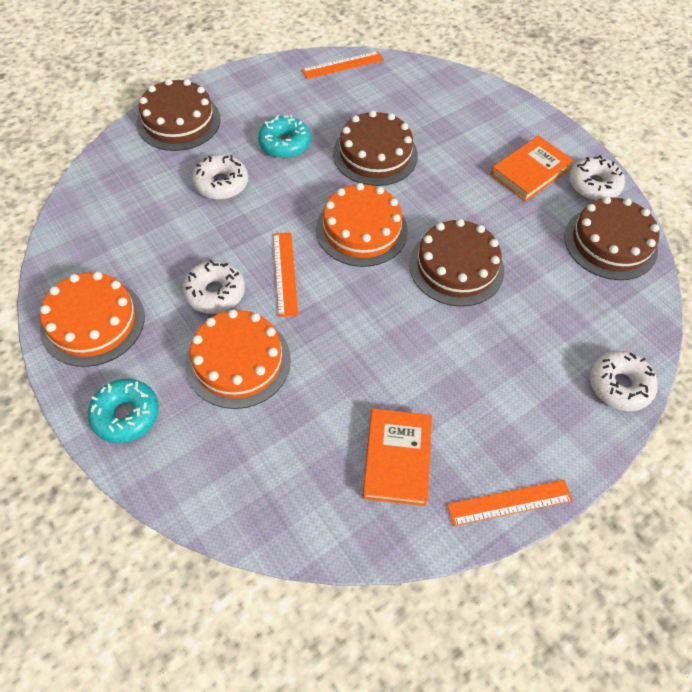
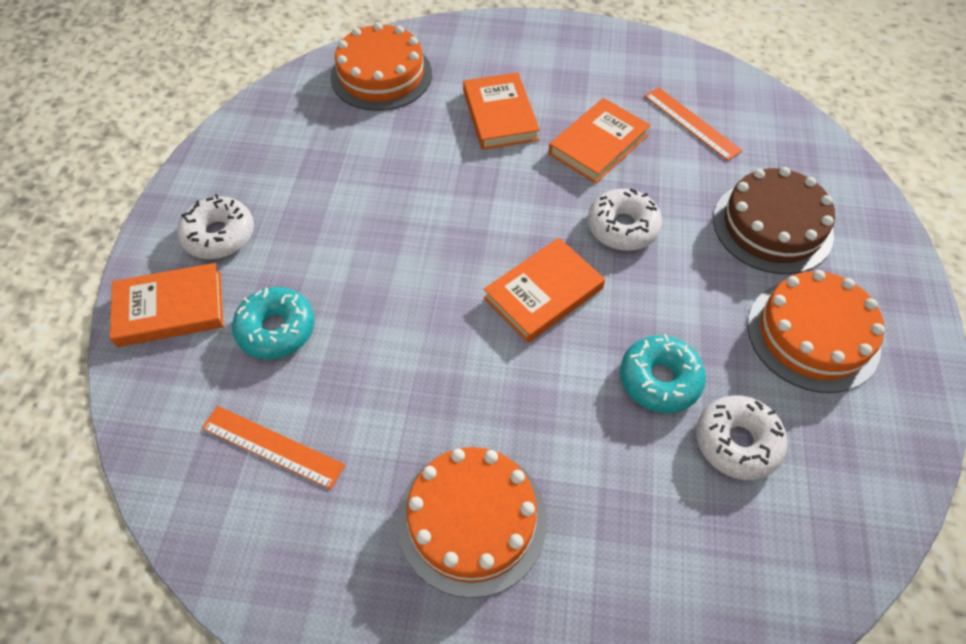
brown cake: [136,79,220,151] [333,110,418,186] [409,219,504,307] [564,196,660,280] = 4 -> [713,167,835,274] = 1
orange book: [363,408,432,506] [491,136,574,202] = 2 -> [110,263,224,347] [463,72,540,150] [484,238,605,343] [548,98,651,184] = 4
orange ruler: [273,232,298,317] [302,51,384,79] [447,480,573,526] = 3 -> [202,406,345,489] [644,87,743,161] = 2
white donut: [183,260,245,314] [192,155,248,200] [569,155,625,201] [589,351,658,411] = 4 -> [177,194,254,259] [588,189,662,251] [696,395,787,480] = 3

